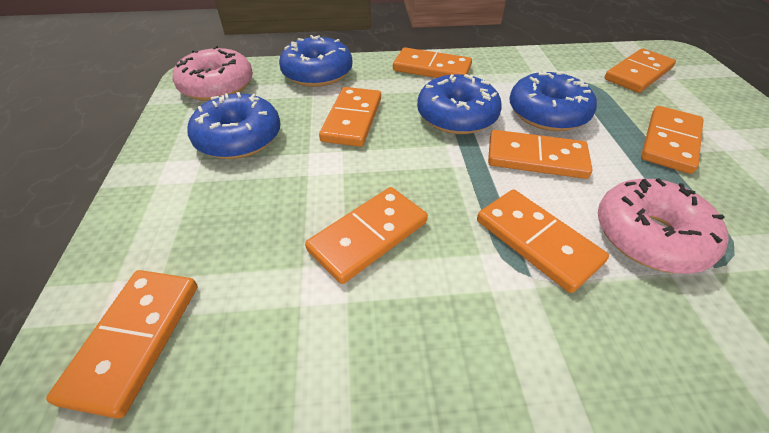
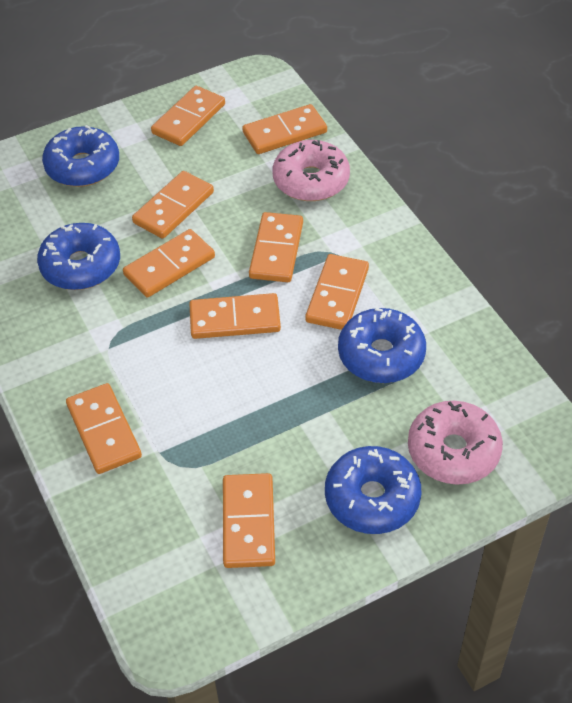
orange domino: [46,270,198,419] [305,187,428,284] [319,87,381,147] [393,47,472,78] [477,189,609,293] [488,130,593,179] [604,48,676,93] [641,106,704,174] = 8 -> [66,383,142,474] [123,229,215,297] [132,171,214,239] [151,86,225,146] [189,293,281,339] [223,473,275,568] [242,104,327,154] [249,212,303,282] [305,254,369,330] = 9

